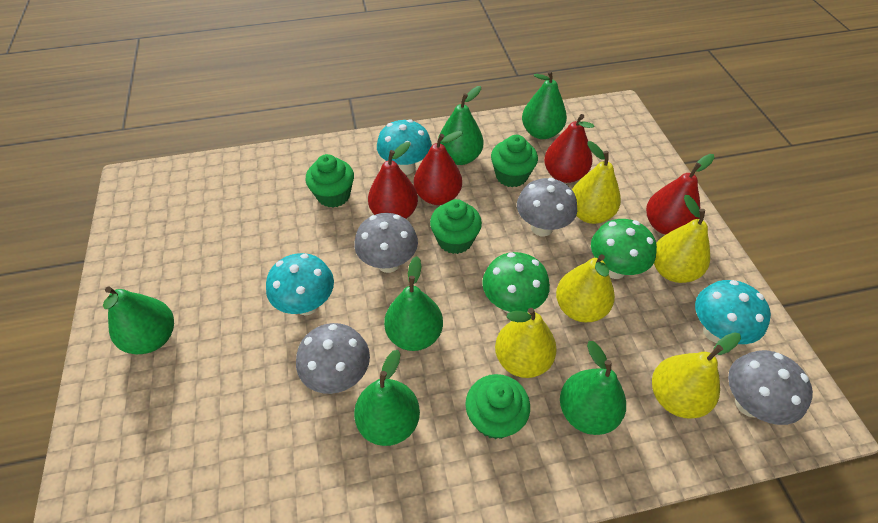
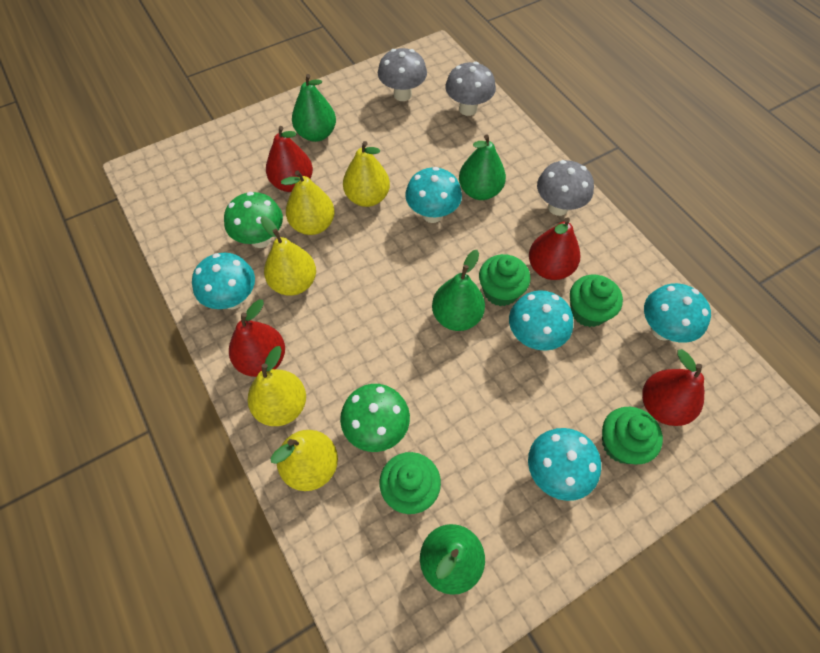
green pear: [103,287,174,354] [354,350,420,446] [384,256,443,351] [438,86,484,165] [522,70,567,139] [560,341,626,435] = 6 -> [292,74,336,142] [420,524,485,595] [432,250,485,331] [459,134,506,200] = 4
grey mushroom: [296,323,370,394] [354,213,418,273] [517,178,577,236] [728,350,813,425] = 4 -> [378,48,427,101] [445,62,496,116] [537,160,594,216] = 3
turquoise mushroom: [266,253,334,315] [377,119,432,175] [695,280,771,344] = 3 -> [192,253,255,309] [405,167,462,223] [509,290,573,351] [528,428,601,501] [644,283,711,343] = 5

